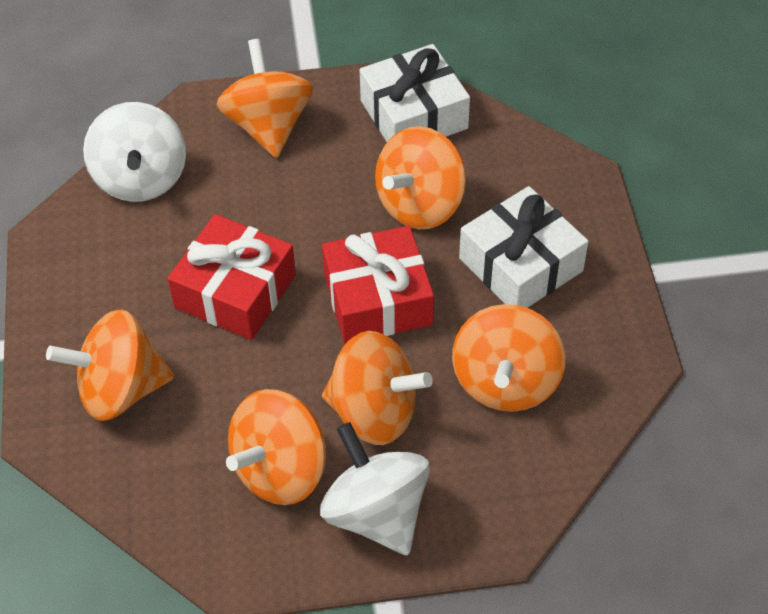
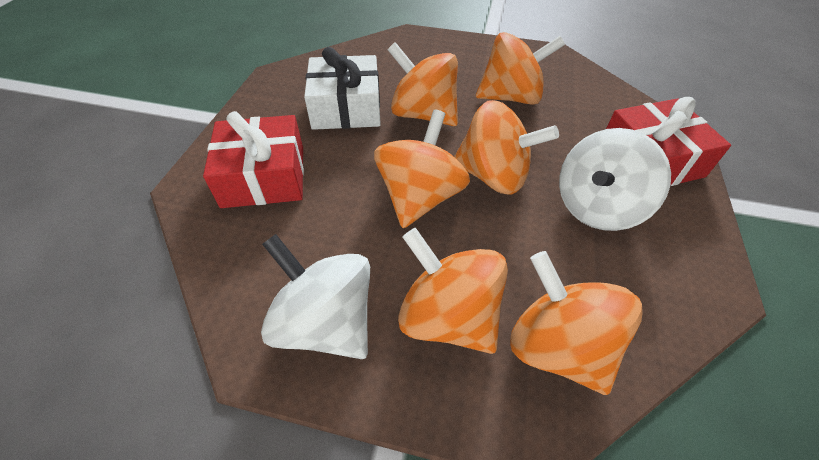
white gift: [360,44,470,142] [459,186,589,308] = 2 -> [304,47,381,130] = 1

